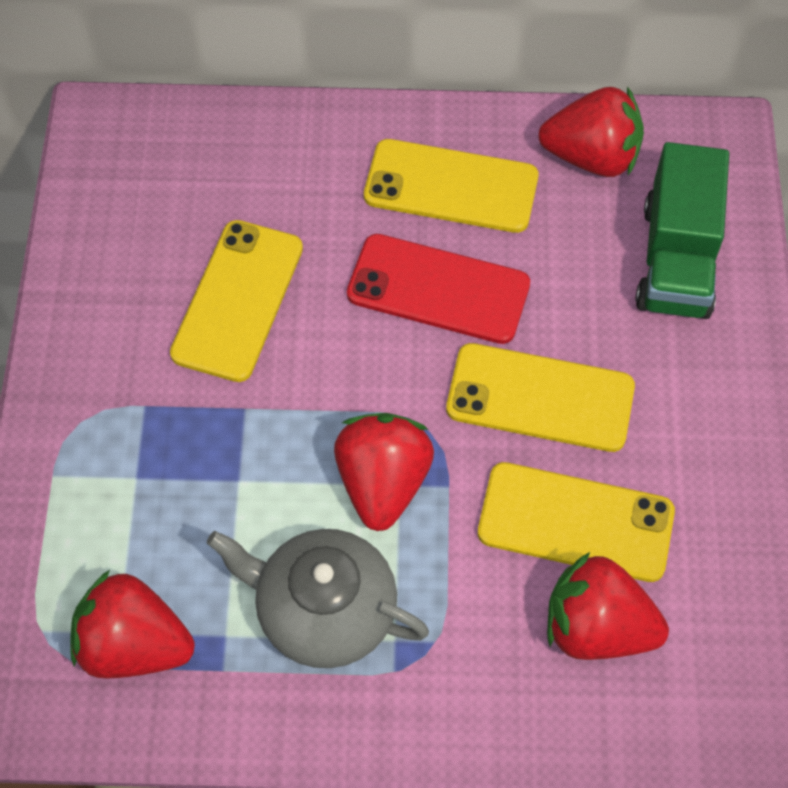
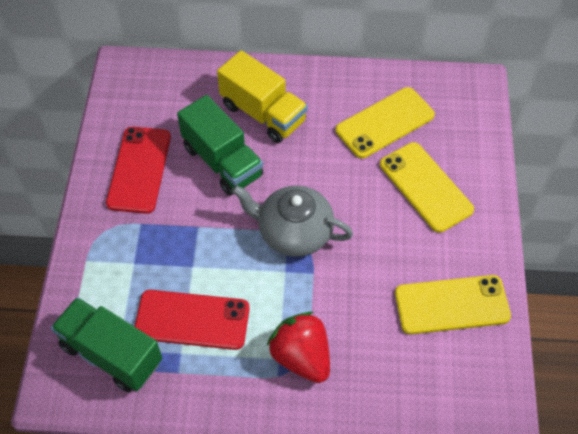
green truck: [635,142,729,319] = 1 -> [51,297,162,392] [177,95,263,196] = 2
red phone: [347,234,530,344] = 1 -> [106,127,171,214] [134,290,250,350] = 2
red strawberry: [70,570,195,679] [334,413,434,531] [539,87,644,177] [547,551,669,660] = 4 -> [267,312,330,383] = 1
yellow phone: [170,220,303,382] [364,139,539,233] [446,343,635,452] [478,462,675,582] = 4 -> [336,87,435,158] [380,142,474,233] [395,275,511,334] = 3
yellow truck: none = 0 -> [217,50,308,143] = 1

